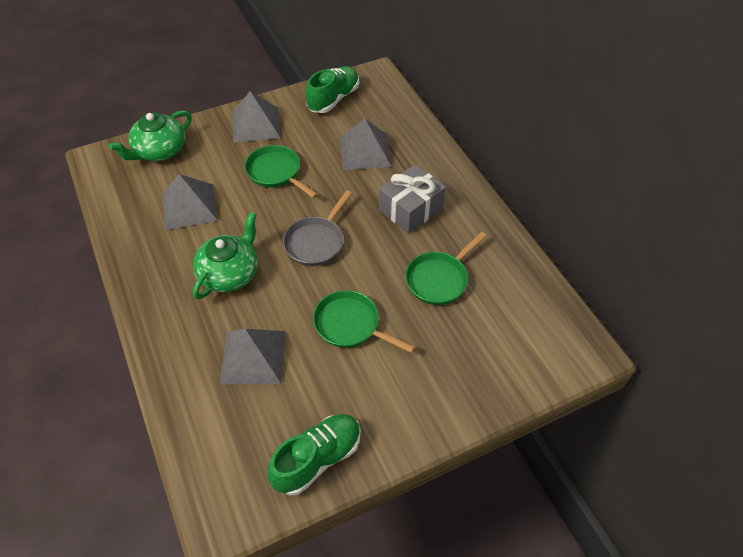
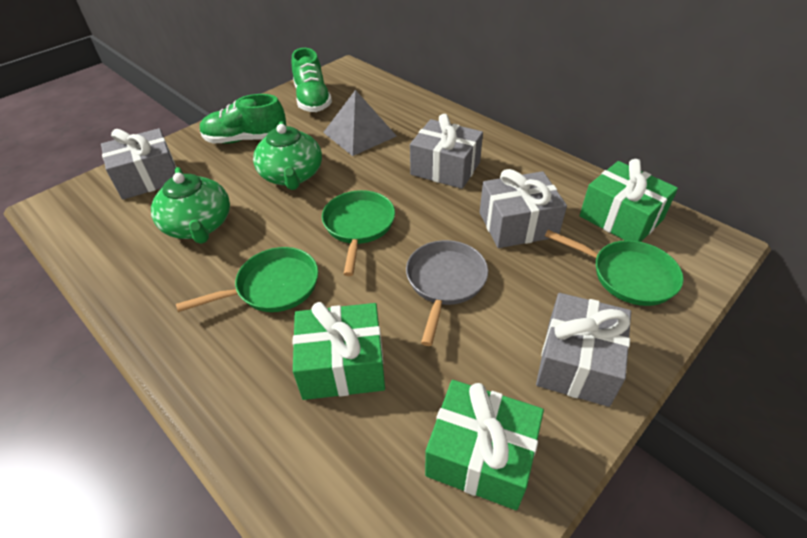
green gift: none = 0 -> [292,302,385,400] [425,380,544,510] [580,159,678,242] = 3
grey gift: [379,164,446,234] = 1 -> [101,128,176,200] [410,114,483,189] [480,169,567,248] [536,293,631,407] = 4
grey pyramid: [162,174,218,230] [220,329,285,384] [232,91,280,143] [340,119,391,170] = 4 -> [323,90,397,156] = 1

